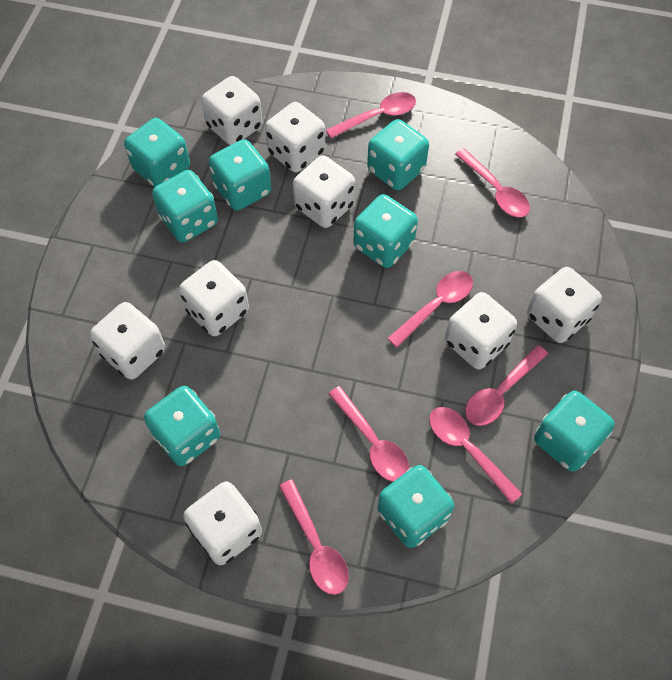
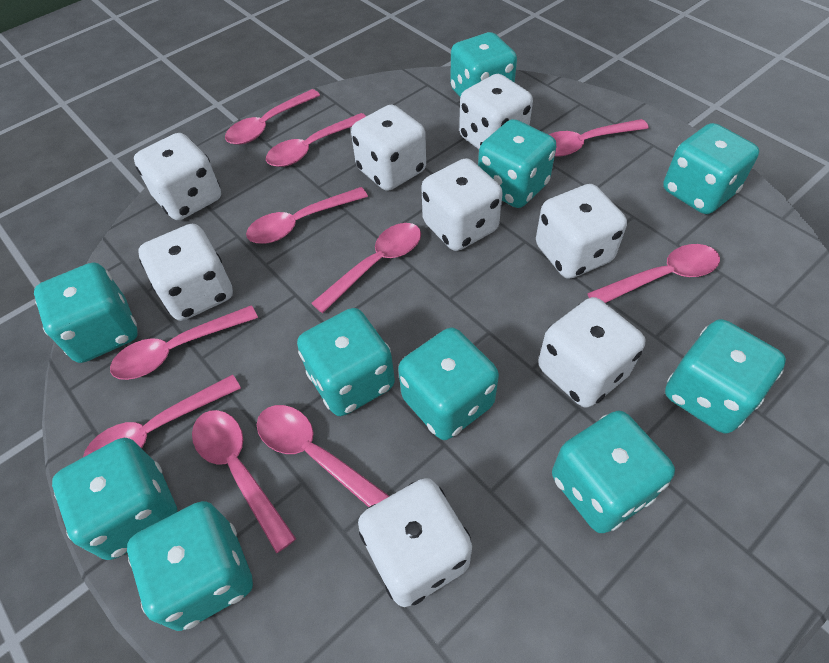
pink spoon: [279,479,349,595] [326,92,416,139] [328,386,409,482] [387,271,473,348] [429,407,522,504] [455,148,530,217] [465,345,548,426] = 7 -> [83,374,241,457] [110,305,258,380] [192,410,296,553] [225,89,320,145] [246,187,368,244] [257,405,389,507] [266,113,366,167] [311,223,421,313] [548,119,649,157] [587,244,720,303] = 10
turquoise dice: [124,118,190,187] [144,386,220,466] [152,170,218,242] [209,139,271,211] [353,194,418,268] [367,119,429,190] [377,465,454,548] [534,391,615,472] = 8 -> [34,262,138,363] [52,438,178,560] [127,501,253,631] [297,308,395,416] [398,328,499,440] [450,32,517,97] [478,119,557,208] [552,410,675,533] [663,123,759,214] [665,319,786,434] = 10

